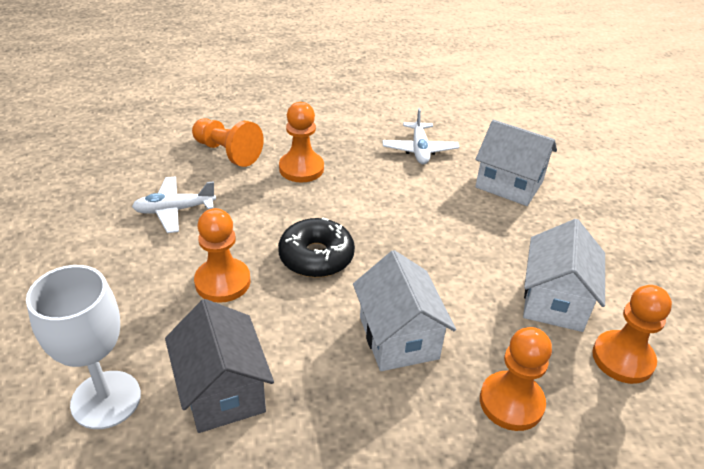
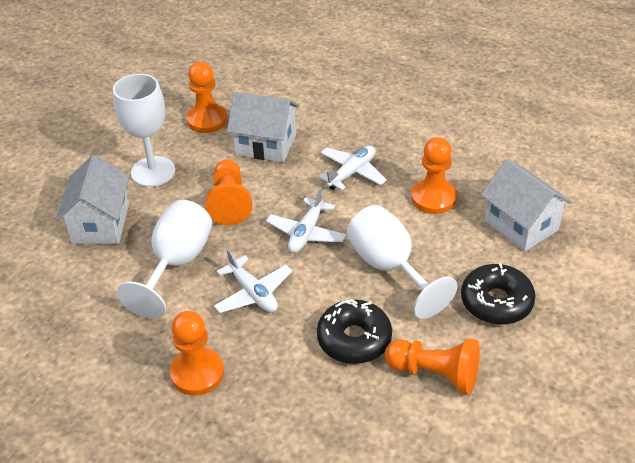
black donut: [278,217,355,278] = 1 -> [317,299,392,364] [461,263,536,325] = 2
grey house: [165,299,274,433] = 1 -> none = 0
white goblet: [26,265,141,429] = 1 -> [113,74,175,187] [117,200,212,319] [347,205,458,319] = 3
white plane: [132,176,216,233] [382,108,459,165] = 2 -> [214,249,292,313] [266,187,346,253] [318,146,387,190] = 3

